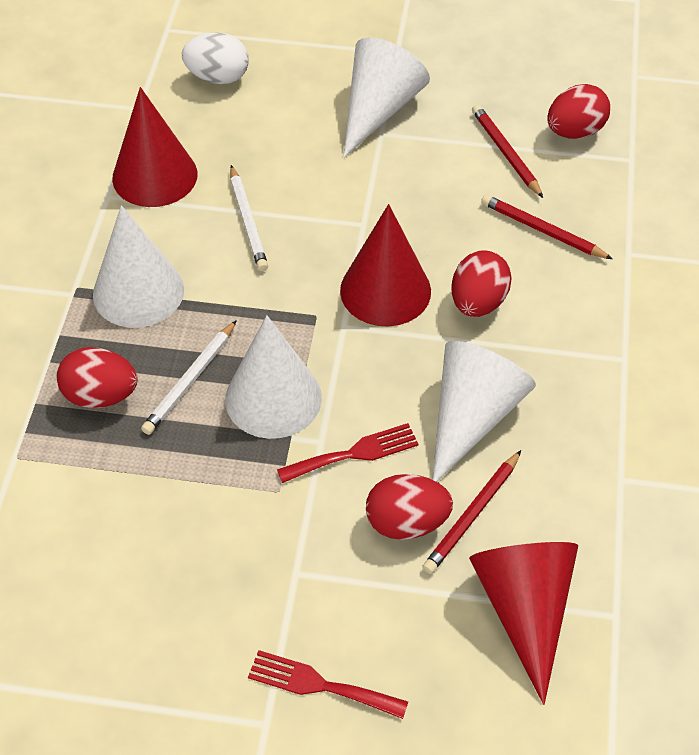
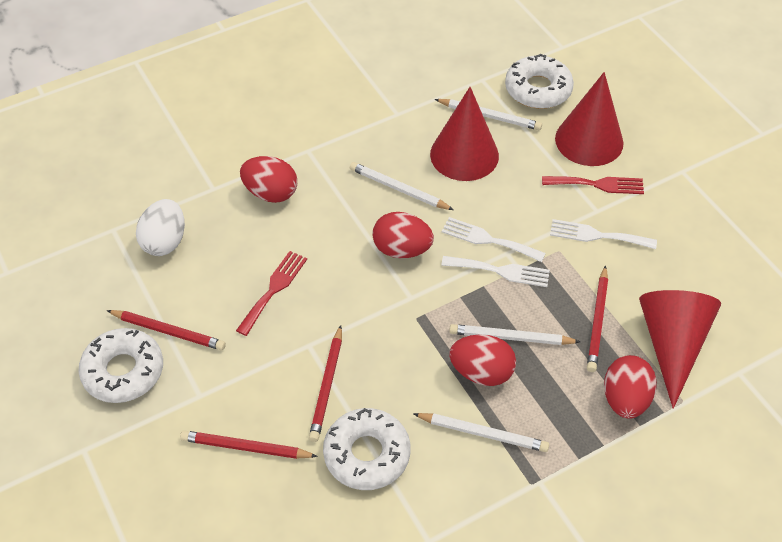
red pencil: [422,450,521,574] [472,105,543,198] [481,194,612,259] = 3 -> [106,310,226,350] [180,430,318,459] [309,325,342,442] [587,265,608,372] = 4
white cone: [93,205,184,328] [225,315,322,439] [343,38,430,158] [432,341,536,482] = 4 -> none = 0
white donut: none = 0 -> [78,328,163,403] [323,408,410,490] [505,54,574,109] = 3
white fork: none = 0 -> [441,256,550,287] [442,217,546,262] [550,219,657,249] = 3
white pencil: [141,320,237,435] [230,165,268,271] = 2 -> [350,162,454,210] [413,413,549,452] [434,99,542,130] [449,324,580,345] = 4

